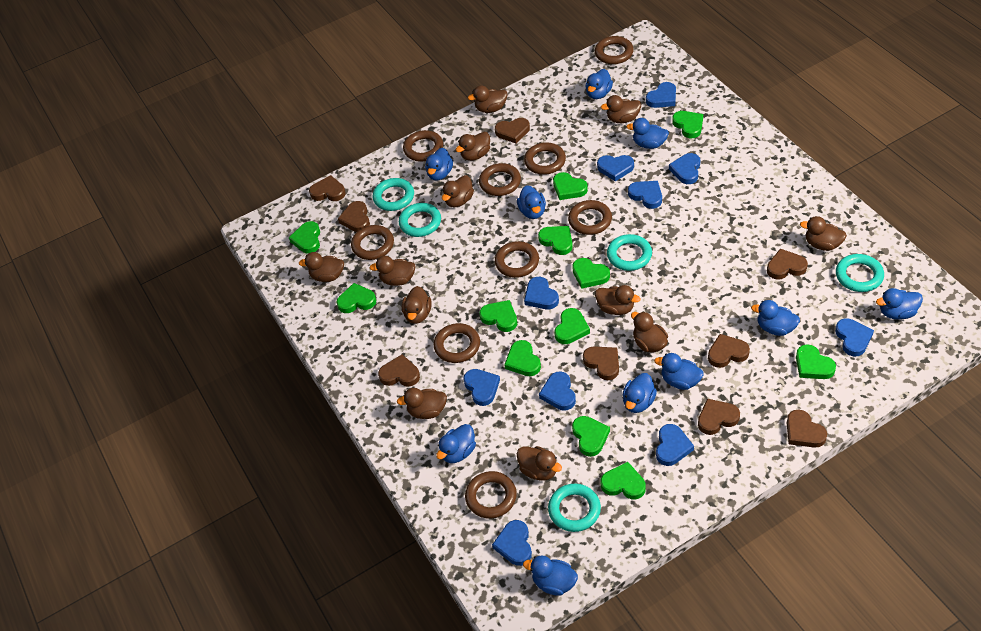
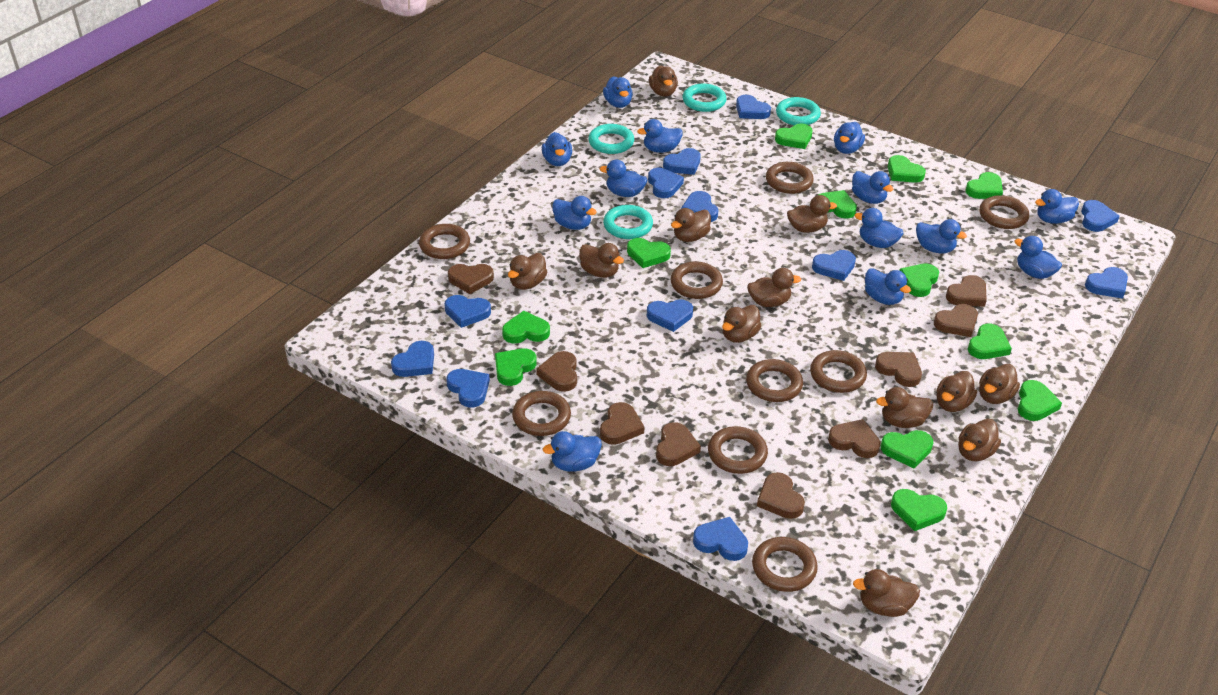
blue duck: [425,148,453,180] [436,424,476,463] [517,185,546,219] [523,555,578,596] [585,69,613,99] [622,373,657,413] [626,118,669,149] [654,353,704,390] [751,300,800,336] [876,288,923,320] = 10 -> [542,132,572,166] [543,431,602,472] [552,196,597,230] [599,160,648,197] [603,76,633,108] [637,119,683,153] [834,122,865,154] [852,171,893,204] [854,208,903,248] [865,268,911,305] [916,219,967,254] [1014,236,1062,279] [1035,189,1079,224] = 13
blue heart: [463,369,500,406] [492,520,532,566] [524,277,559,309] [539,371,576,411] [597,155,634,181] [628,181,662,209] [646,82,676,108] [656,424,694,466] [669,153,700,184] [835,318,874,356] = 10 -> [391,341,434,377] [444,295,491,328] [446,369,490,407] [647,299,693,332] [648,168,684,198] [663,148,701,175] [681,191,718,222] [693,517,748,561] [736,95,771,119] [812,250,856,281] [1081,200,1120,232] [1085,267,1128,298] = 12
turquoise ring: [373,178,414,211] [399,203,441,237] [548,484,601,532] [607,234,652,271] [836,254,884,292] = 5 -> [588,124,634,154] [603,205,653,239] [682,84,727,112] [776,97,821,125] = 4

